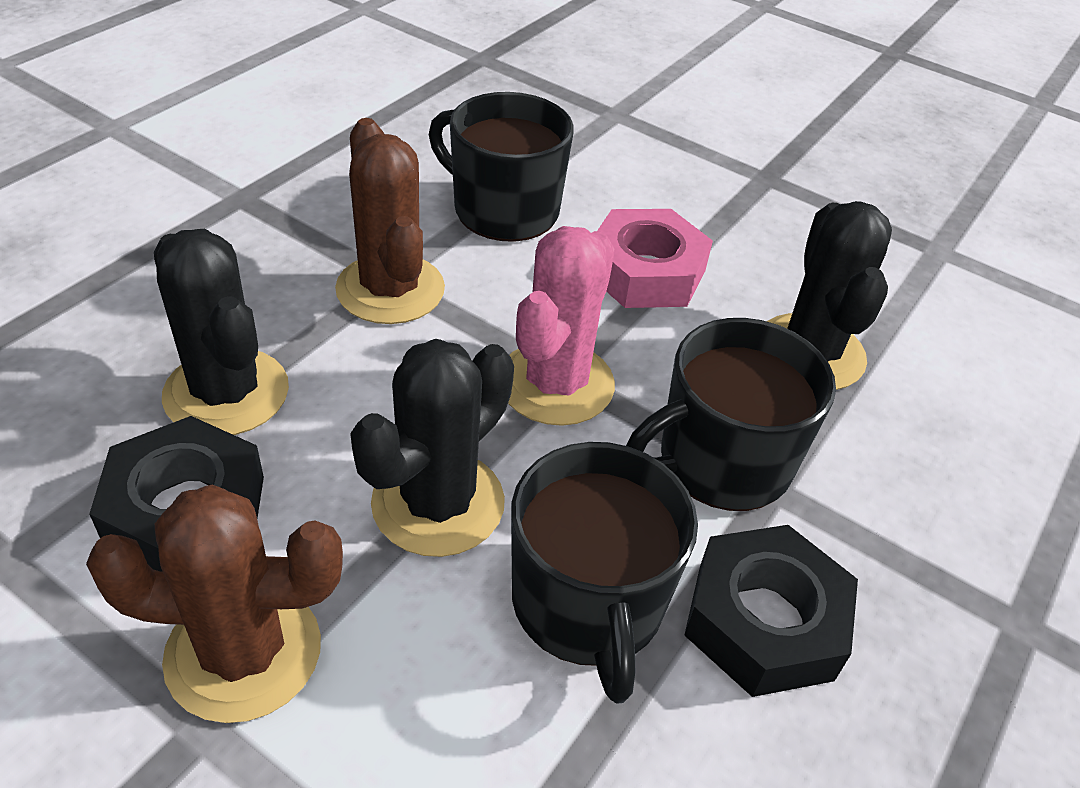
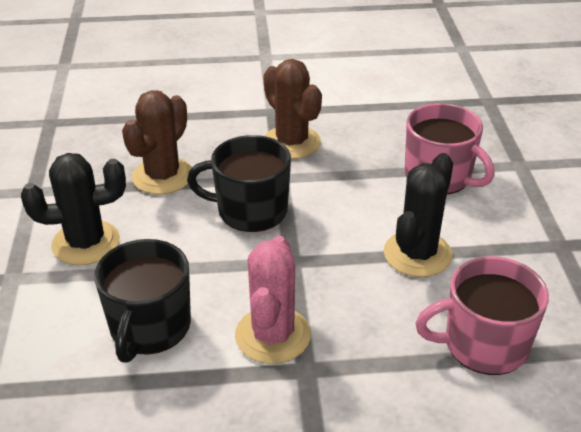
black cactus: [154,229,289,435] [350,339,514,557] [767,201,892,390] = 3 -> [21,153,126,265] [384,153,453,277] = 2
black mug: [429,92,574,242] [511,442,698,704] [626,318,836,511] = 3 -> [94,239,191,362] [187,135,291,232] = 2
black nut: [90,416,264,572] [684,525,858,697] = 2 -> none = 0
pink mug: none = 0 -> [405,103,495,194] [415,256,549,375] = 2
pink nut: [597,209,713,308] = 1 -> none = 0

